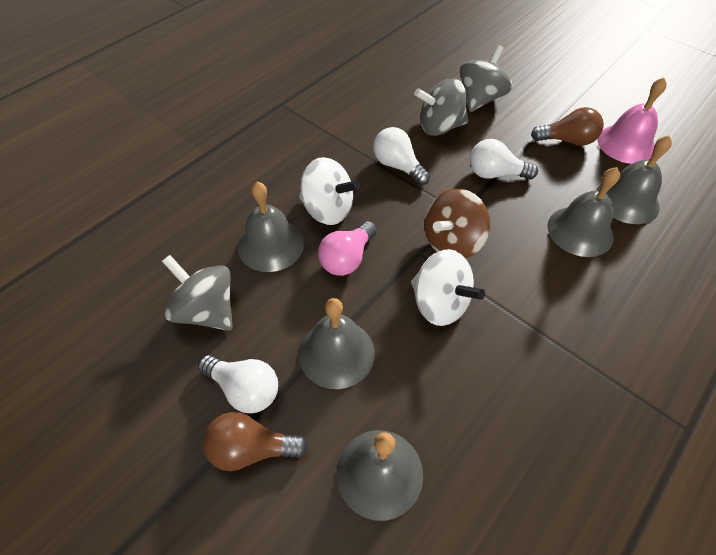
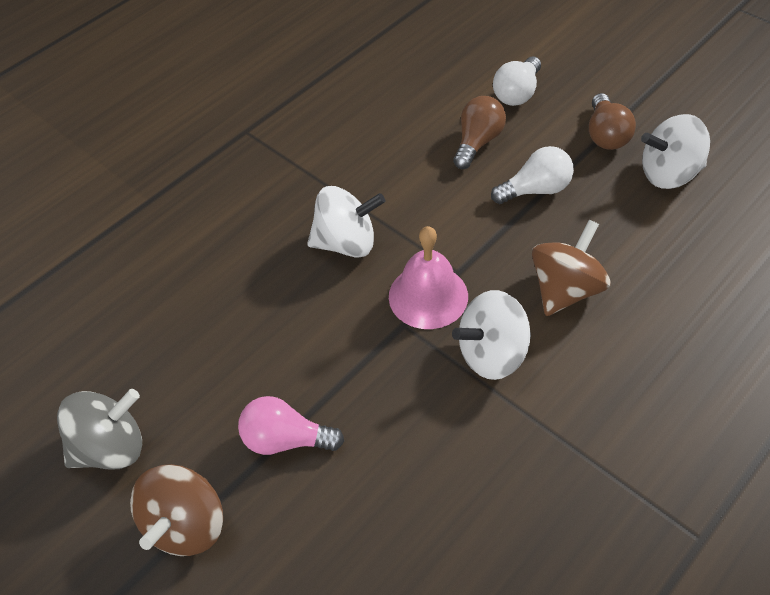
brown spinning top: [424,189,490,259] = 1 -> [130,464,223,556] [532,220,610,316] = 2
grey bell: [238,182,304,272] [299,298,375,389] [336,430,423,521] [547,167,620,257] [597,135,672,224] = 5 -> none = 0
grey spinning top: [162,255,233,331] [414,79,468,136] [460,45,512,112] = 3 -> [57,389,142,469] = 1
white light bulb: [198,355,278,413] [373,127,430,185] [470,139,538,180] = 3 -> [491,146,574,204] [493,56,541,106] = 2
white spinning top: [299,157,360,225] [411,249,485,326] = 2 -> [307,186,385,258] [452,290,531,380] [641,114,710,189] = 3

